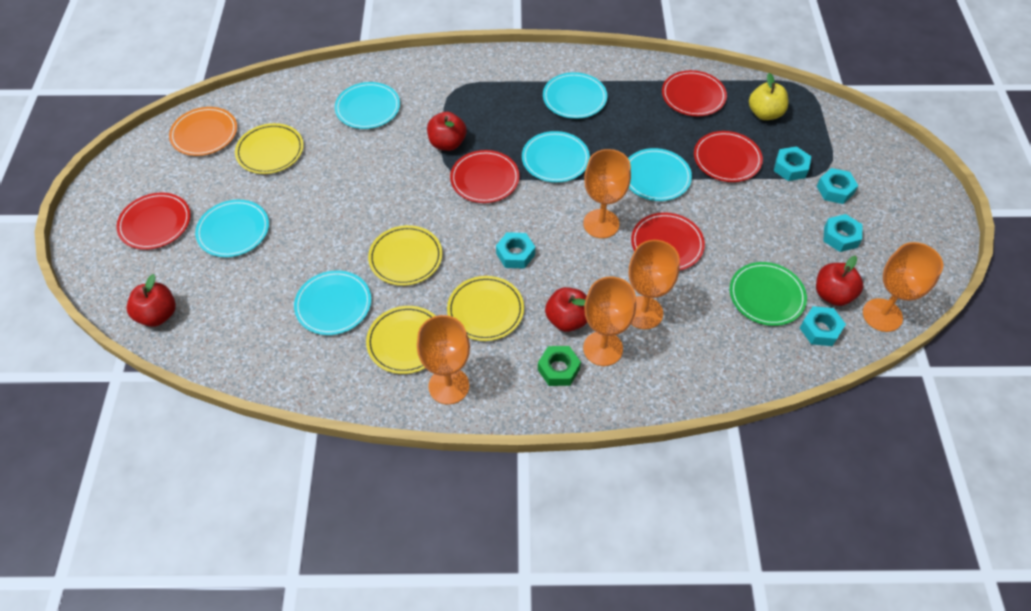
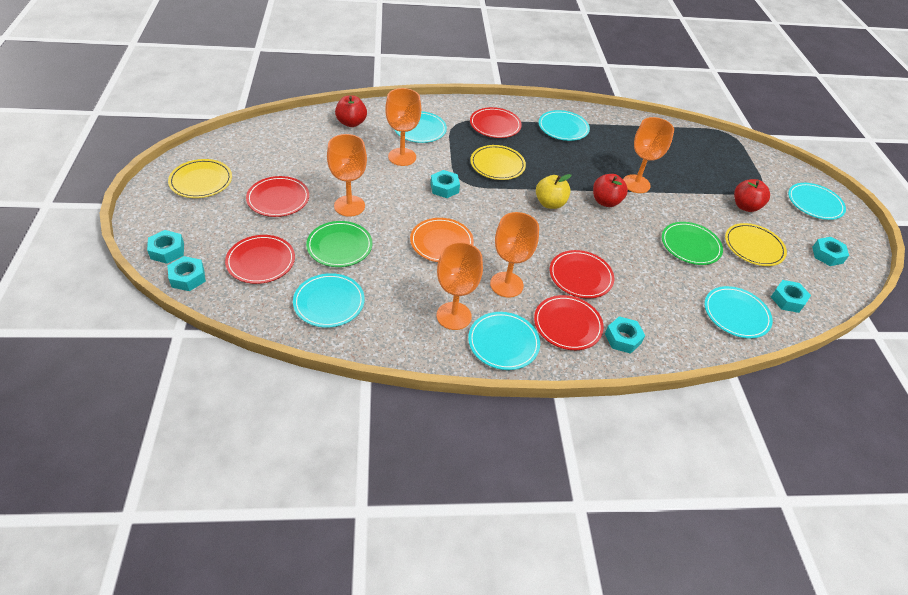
green nut: [538,346,581,386] = 1 -> none = 0
green plate: [730,262,807,326] = 1 -> [306,221,372,267] [662,222,723,265] = 2
red apple: [127,274,176,327] [427,112,467,151] [545,287,588,332] [816,256,863,306] = 4 -> [335,95,367,127] [593,174,628,207] [734,179,770,212] = 3
turquoise nut: [496,232,535,269] [774,146,811,181] [800,306,846,346] [817,168,858,204] [823,214,863,252] = 5 -> [147,230,184,264] [167,256,206,291] [431,170,460,198] [605,316,645,354] [771,280,811,313] [812,237,849,266] = 6
yellow plate: [235,123,304,174] [366,306,435,374] [368,225,442,286] [447,276,524,341] = 4 -> [168,159,232,198] [470,145,526,180] [725,223,787,266] = 3

